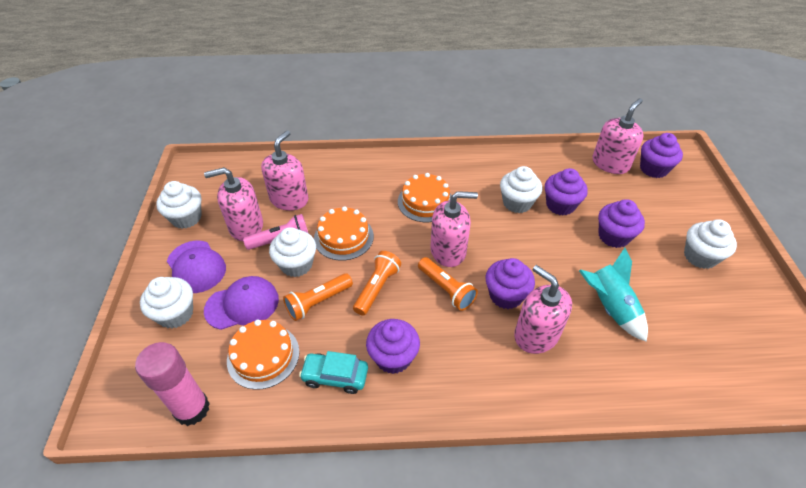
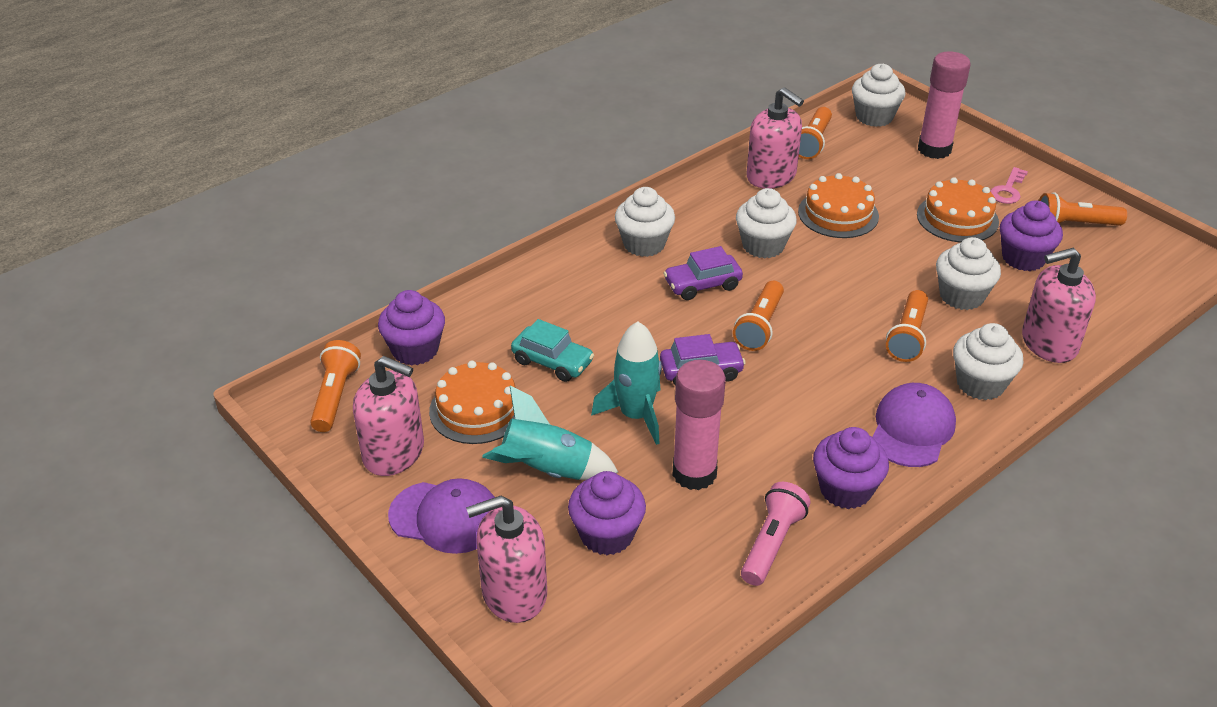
orange flashlight: [283,273,353,321] [353,251,401,316] [418,257,478,311] = 3 -> [310,340,361,432] [733,281,784,351] [799,107,832,159] [886,290,928,362] [1039,192,1127,226] = 5
pink glue stick: [135,342,210,426] = 1 -> [672,360,726,490] [918,51,971,159] = 2
pink key: none = 0 -> [990,167,1028,204] = 1
pink soap dispenser: [204,167,263,241] [261,130,308,211] [430,191,478,267] [514,265,572,354] [592,98,643,174] = 5 -> [353,356,424,476] [466,496,547,623] [746,87,804,189] [1022,248,1096,363] = 4
purple car: none = 0 -> [660,334,746,386] [664,246,743,300] = 2
purple cupcake: [366,319,420,374] [485,258,535,309] [545,168,588,216] [598,199,645,248] [640,133,683,178] = 5 -> [378,290,445,366] [568,471,646,555] [813,427,889,509] [1000,200,1063,271] = 4
turquoise rocket: [579,248,648,342] = 1 -> [482,385,618,480] [591,321,662,445] = 2

